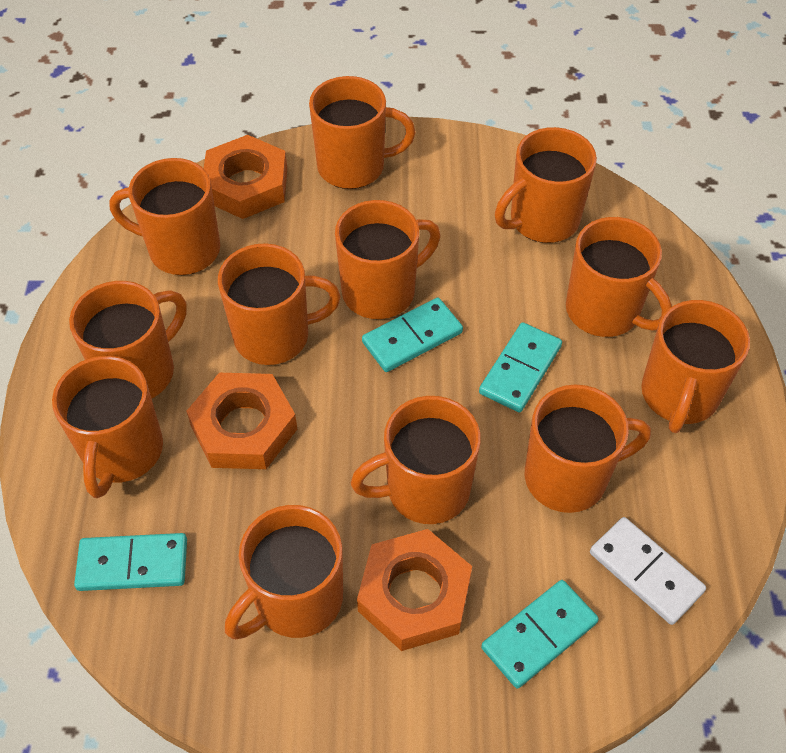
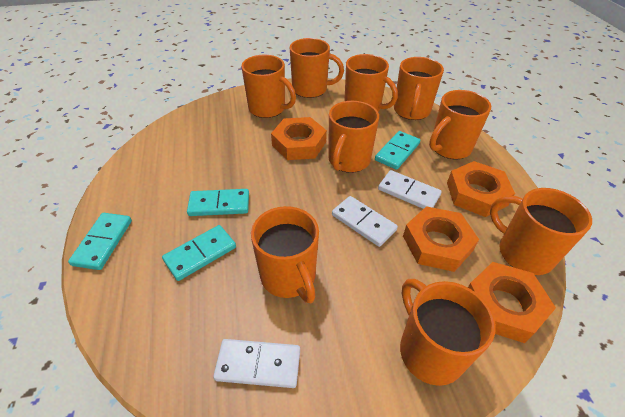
orange mug: [52,356,163,498] [69,281,187,398] [109,158,220,275] [218,243,341,365] [225,505,343,639] [309,76,415,189] [335,200,440,319] [351,396,481,524] [495,127,597,243] [525,384,651,513] [566,217,672,337] [641,300,750,433] = 12 -> [241,55,296,118] [251,206,319,303] [290,38,344,98] [328,101,379,173] [344,54,398,112] [394,57,444,120] [400,279,496,386] [429,90,491,159] [490,188,592,275] = 9
orange nut: [186,373,297,469] [204,135,287,219] [357,529,472,651] = 3 -> [271,117,327,160] [403,206,479,272] [447,161,515,217] [468,262,556,343] = 4
white domino: [590,517,706,625] = 1 -> [213,339,300,388] [332,196,398,247] [378,170,442,209] = 3

